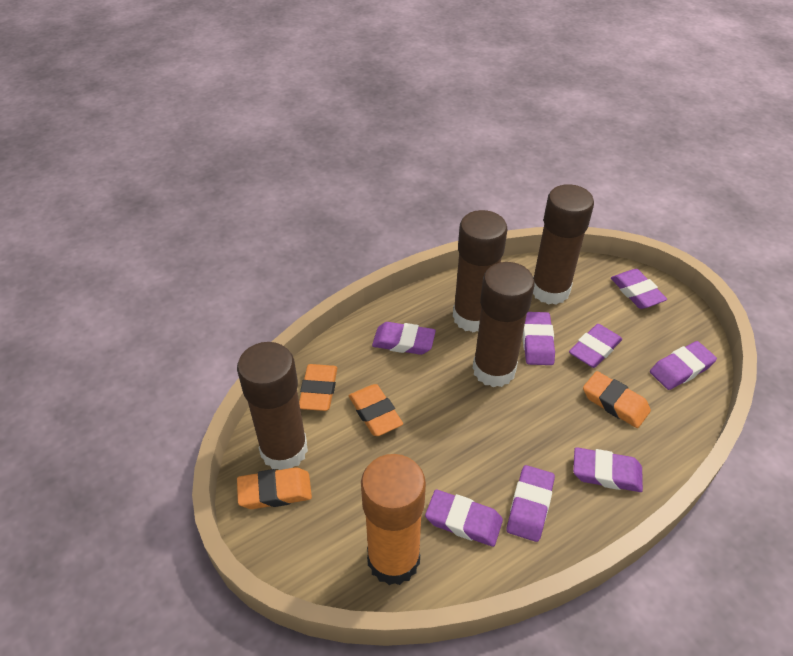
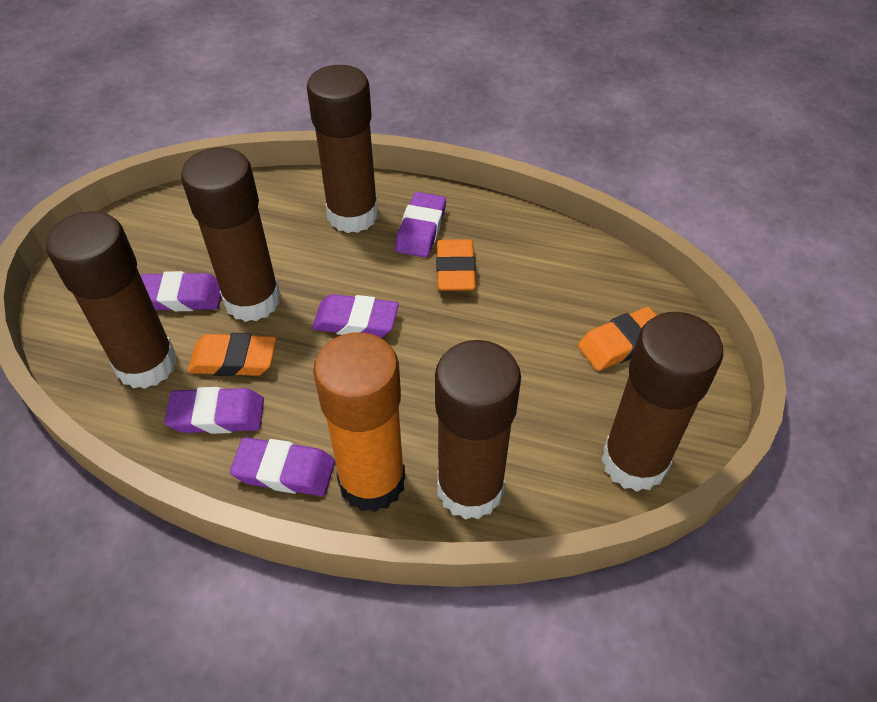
brown glue stick: [237,342,308,470] [453,210,507,333] [473,262,534,387] [533,184,594,305] = 4 -> [46,211,177,389] [181,147,281,322] [307,65,378,233] [435,340,521,520] [601,312,723,492] = 5
orange eraser: [237,467,312,509] [299,364,337,411] [349,384,403,436] [583,371,651,428] = 4 -> [188,333,276,376] [436,239,476,291] [578,307,657,371] = 3
purple eraser: [372,322,436,355] [425,490,503,547] [507,465,555,542] [523,312,555,365] [569,324,622,368] [573,447,643,492] [611,269,667,309] [650,341,717,390] = 8 -> [140,271,221,311] [164,387,264,434] [230,437,335,496] [312,294,399,338] [395,192,446,258] = 5

